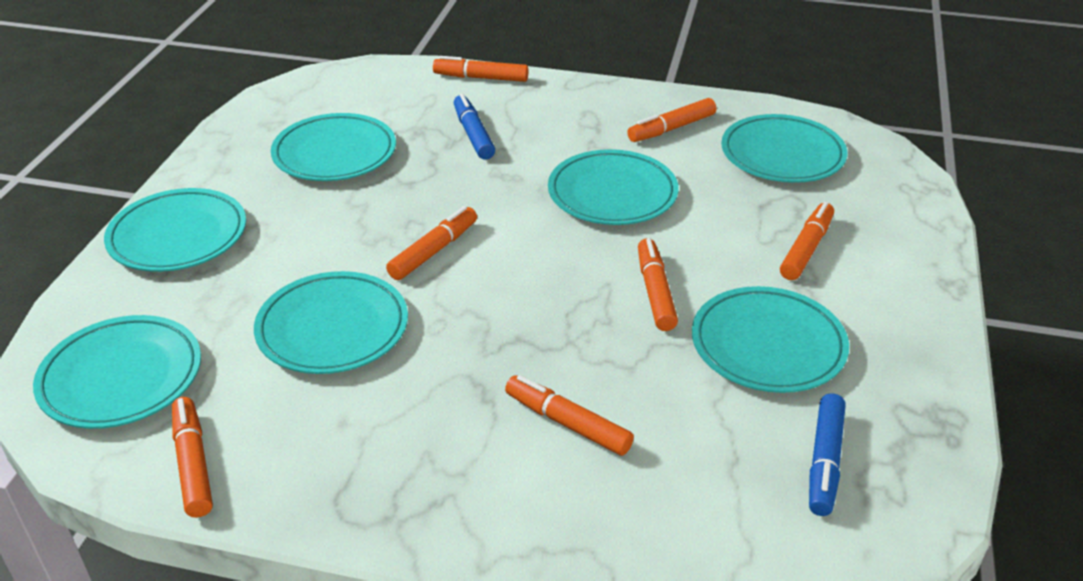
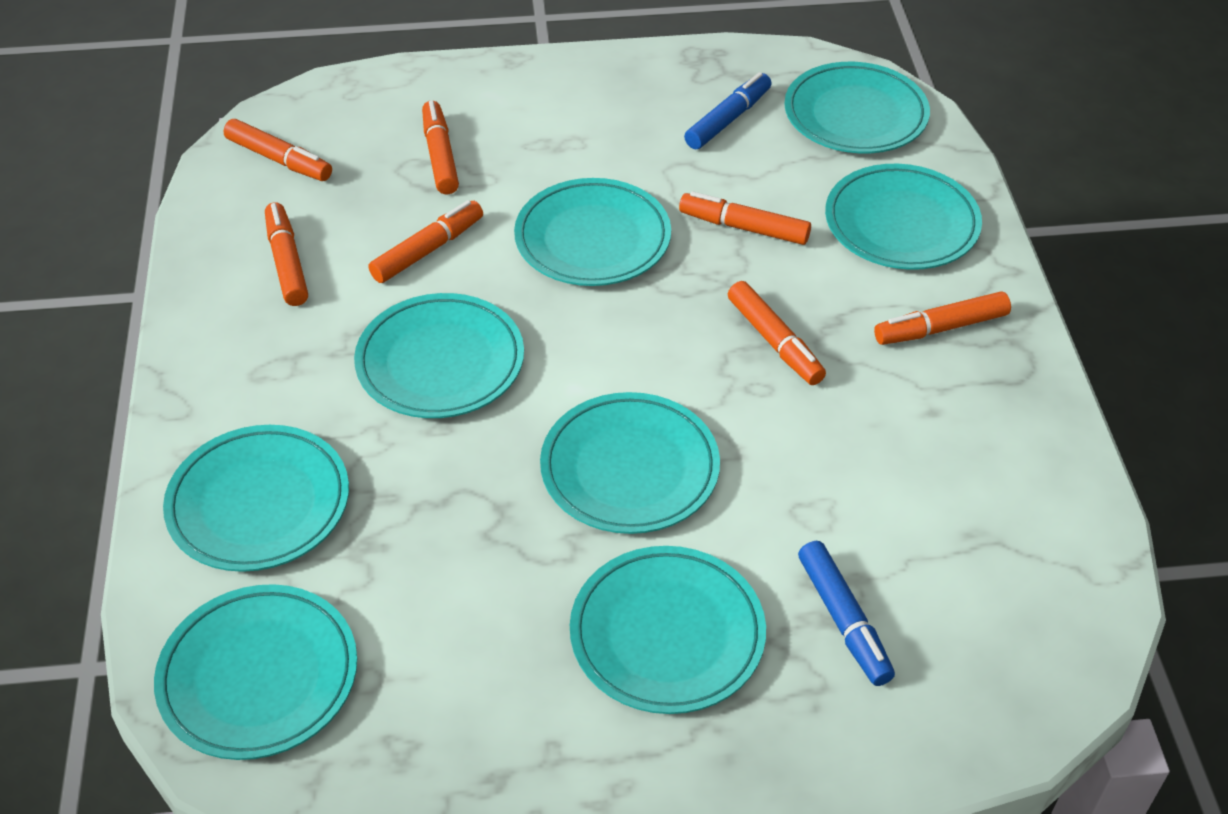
turquoise plate: [33,315,201,429] [104,188,246,272] [254,271,408,374] [271,113,396,181] [548,149,678,225] [692,286,849,393] [721,114,847,183] = 7 -> [154,584,357,760] [163,425,349,572] [354,293,524,418] [514,178,671,286] [540,392,720,534] [570,546,766,714] [784,62,930,153] [825,164,982,270] = 8

